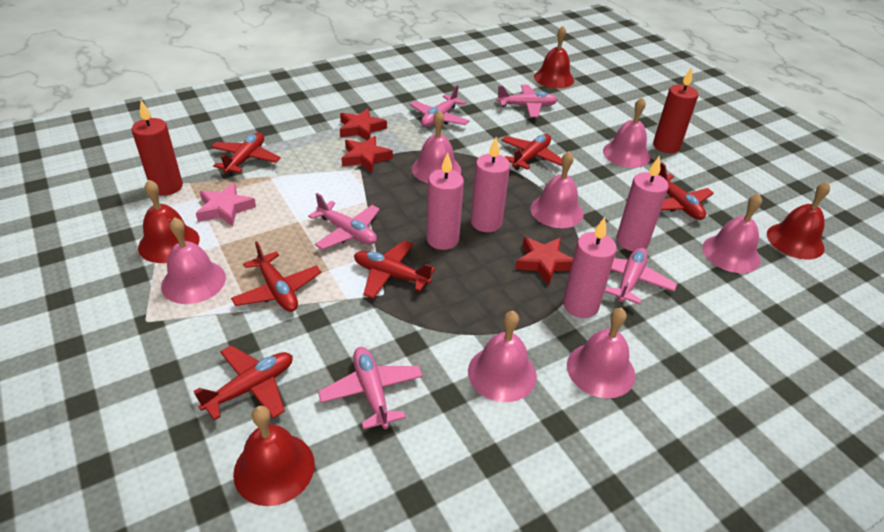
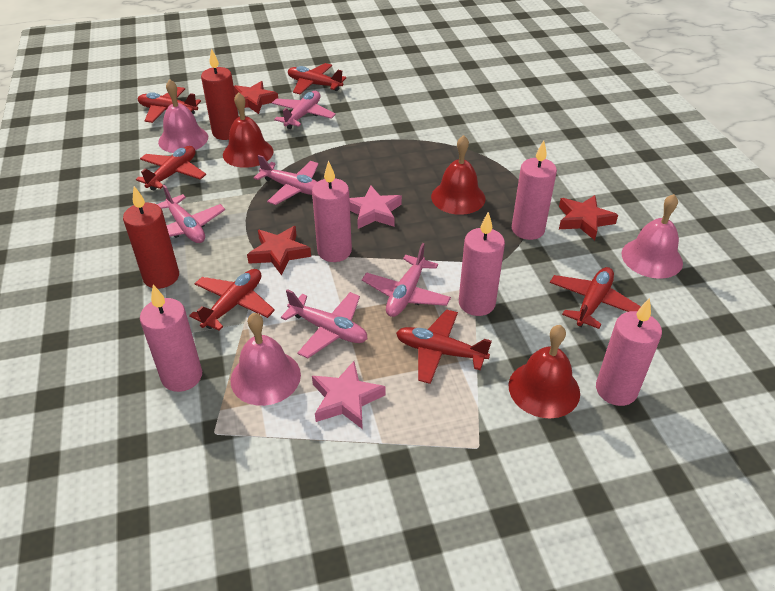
pink bell: [161,217,226,304] [412,111,461,183] [468,311,537,402] [530,151,584,228] [567,308,635,398] [603,97,651,168] [702,193,762,273] = 7 -> [158,79,208,153] [230,313,301,406] [622,194,683,279] = 3
pink candle: [426,152,464,250] [471,137,510,232] [563,217,617,318] [616,156,669,251] = 4 -> [140,285,202,392] [312,161,352,262] [459,212,505,316] [512,140,557,240] [596,298,662,406] = 5
pink star: [196,183,256,226] = 1 -> [312,361,385,429] [349,186,402,229] = 2
red bell: [138,180,200,263] [233,406,315,506] [534,26,574,88] [767,181,830,259] = 4 -> [223,92,274,168] [431,135,486,215] [509,325,580,419] = 3

